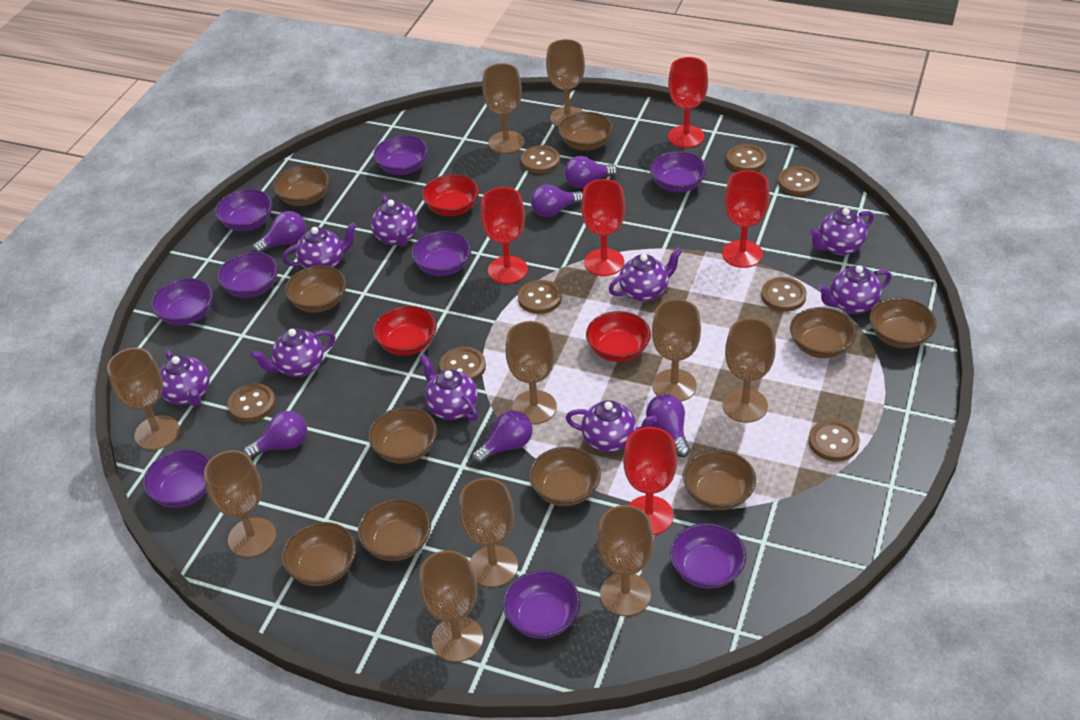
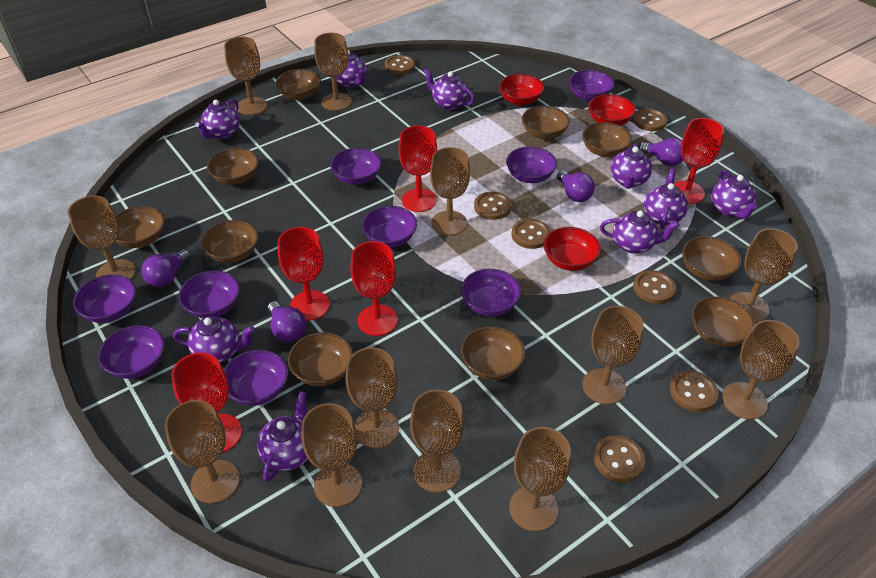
brown button: [228,383,276,422] [439,347,486,381] [518,280,562,314] [521,145,560,174] [726,144,767,171] [761,277,807,312] [778,166,819,196] [809,420,860,461] = 8 -> [385,55,415,75] [474,192,512,220] [512,219,551,249] [594,435,645,482] [633,109,667,131] [633,270,676,304] [669,370,719,412] = 7
brown goblet: [107,348,180,450] [204,450,276,558] [419,550,483,662] [459,478,518,587] [482,63,524,154] [506,321,557,425] [546,39,585,127] [597,505,654,616] [652,299,701,402] [722,318,776,423] = 10 -> [68,196,136,280] [165,400,240,504] [224,37,267,115] [301,403,362,507] [314,33,352,111] [345,347,399,448] [410,390,464,493] [430,147,470,236] [509,427,571,531] [582,306,644,404] [722,320,800,419] [730,228,798,322] = 12
purple light bulb: [243,411,307,459] [252,211,306,253] [472,410,533,464] [531,184,583,217] [564,156,618,188] [646,394,690,457] = 6 -> [141,250,191,287] [268,301,306,342] [557,170,595,202] [638,138,684,166] = 4

